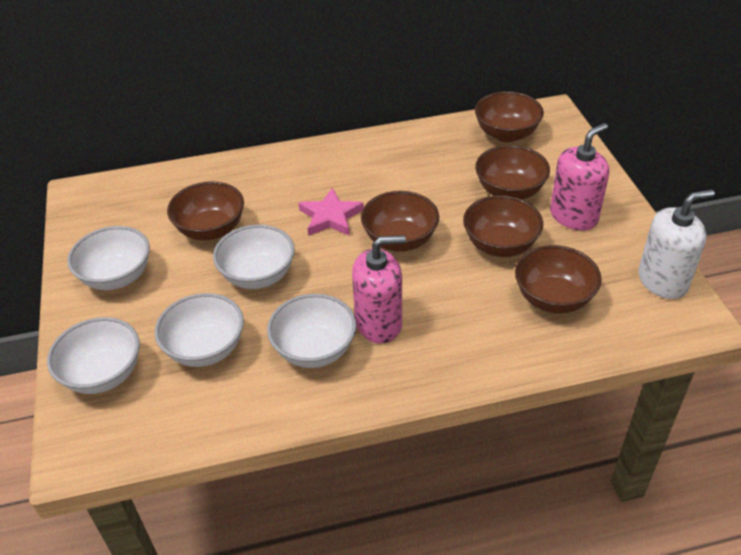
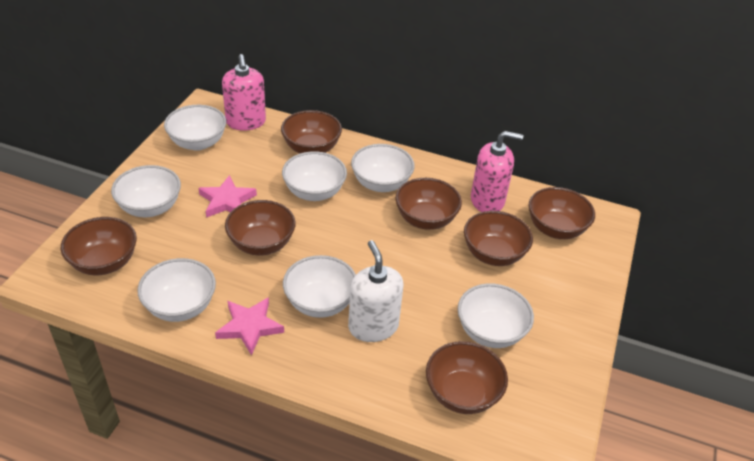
brown bowl: [167,181,244,240] [361,191,439,252] [463,195,543,257] [475,91,544,142] [475,145,550,200] [515,245,602,314] = 6 -> [61,217,137,275] [225,200,296,255] [281,110,342,153] [396,178,462,230] [426,341,508,414] [464,211,533,266] [529,187,595,239] = 7
pink star: [299,188,364,236] = 1 -> [199,175,257,218] [215,297,284,356] = 2
white bowl: [47,317,140,394] [67,226,150,290] [154,293,244,367] [213,225,295,289] [267,294,356,368] = 5 -> [111,165,181,217] [137,258,216,322] [164,105,226,151] [282,151,347,201] [283,255,356,318] [351,144,415,192] [458,283,534,348] = 7

